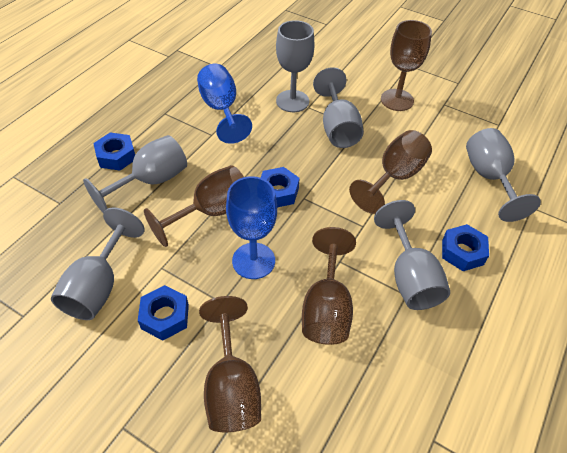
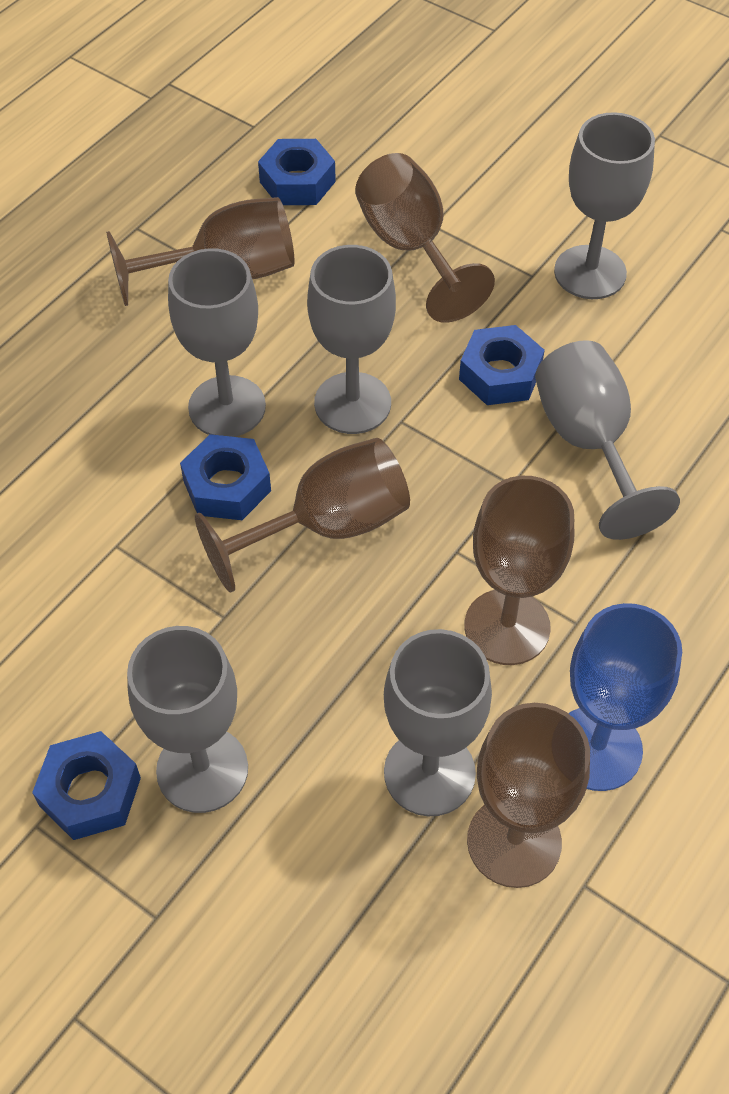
blue goblet: [197,64,252,144] [226,176,277,279] = 2 -> [568,603,682,791] = 1

